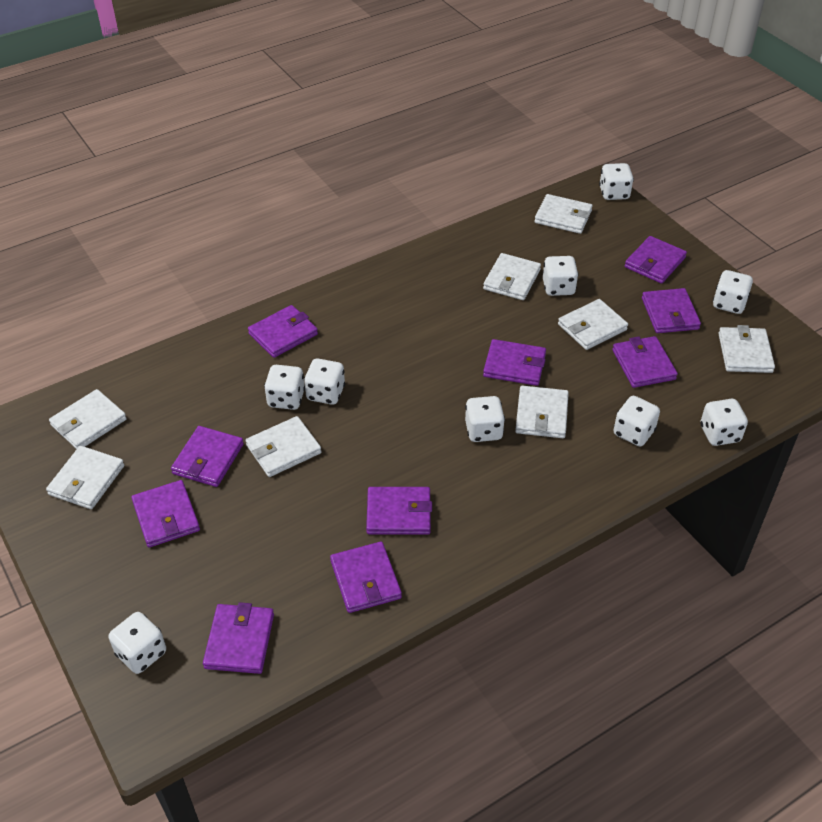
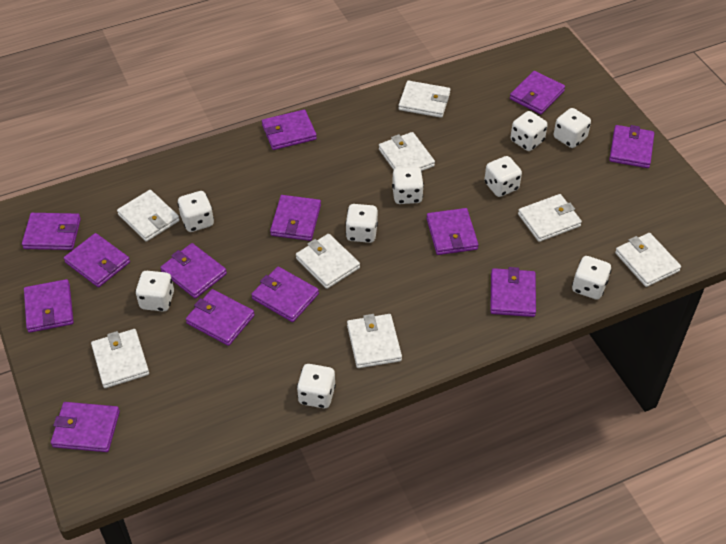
purple wallet: [131,480,200,547] [171,426,244,487] [203,602,274,674] [248,305,318,358] [330,542,402,613] [366,487,432,535] [483,339,546,386] [612,336,678,388] [625,236,687,284] [642,288,701,333] = 10 -> [22,213,81,250] [24,279,74,333] [51,402,120,452] [64,233,130,287] [160,243,227,299] [186,289,255,346] [251,267,319,322] [262,110,317,150] [270,195,321,241] [426,208,479,255] [490,267,536,317] [510,71,565,114] [609,125,654,168] = 13

